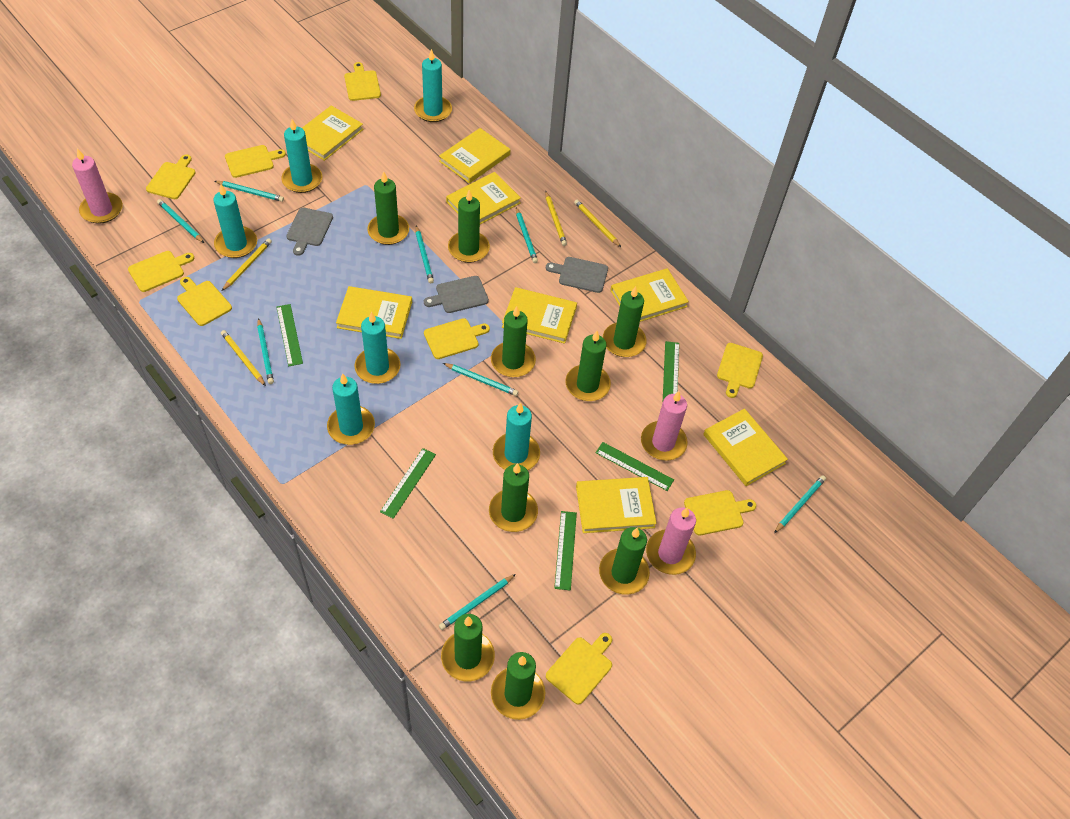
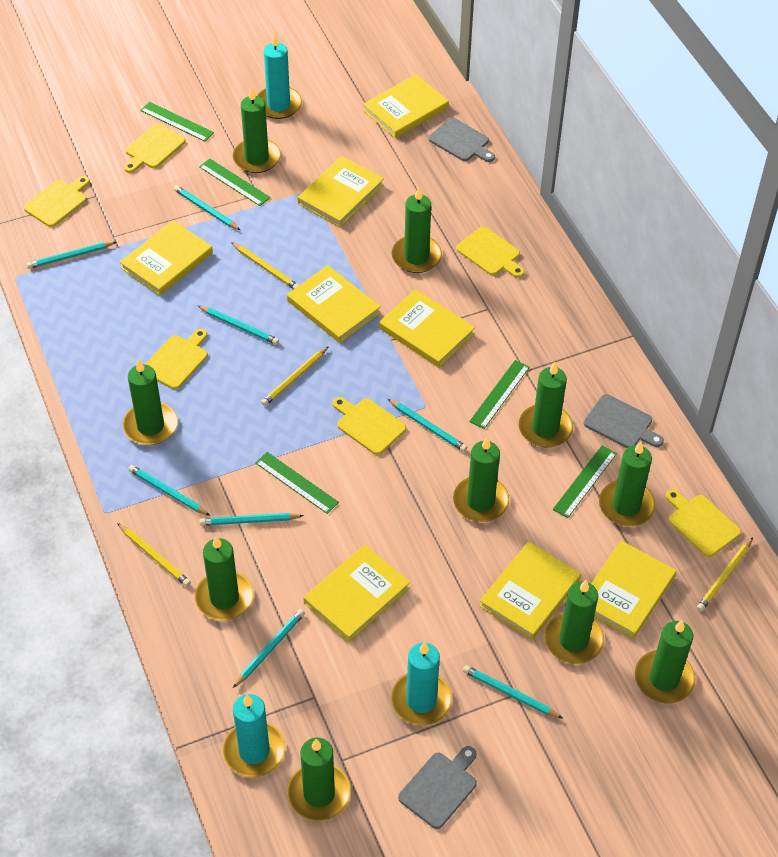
green candle: [367,171,409,245] [441,614,495,682] [448,190,490,263] [489,463,538,532] [491,306,536,377] [491,652,545,720] [565,331,611,401] [599,527,650,595] [603,286,647,357] = 9 -> [123,359,178,445] [195,536,254,621] [233,87,281,173] [287,737,351,821] [392,187,442,273] [453,437,509,522] [519,362,573,448] [545,580,604,664] [599,441,656,526] [635,620,696,704] = 10
pink candle: [72,148,123,224] [641,391,688,460] [646,507,696,575] = 3 -> none = 0
turquoise candle: [213,184,257,258] [281,119,322,193] [327,373,375,445] [354,312,400,384] [414,49,452,122] [493,402,540,470] = 6 -> [223,694,285,777] [257,33,302,119] [391,642,452,726] = 3
yellow cutting board: [128,251,194,292] [146,155,196,199] [177,277,232,326] [225,145,286,178] [344,62,381,101] [424,318,490,359] [546,633,612,704] [684,490,756,535] [717,343,763,398] = 9 -> [24,176,90,227] [124,124,186,173] [145,329,208,389] [333,397,406,455] [456,227,525,278] [665,489,741,557] = 6

